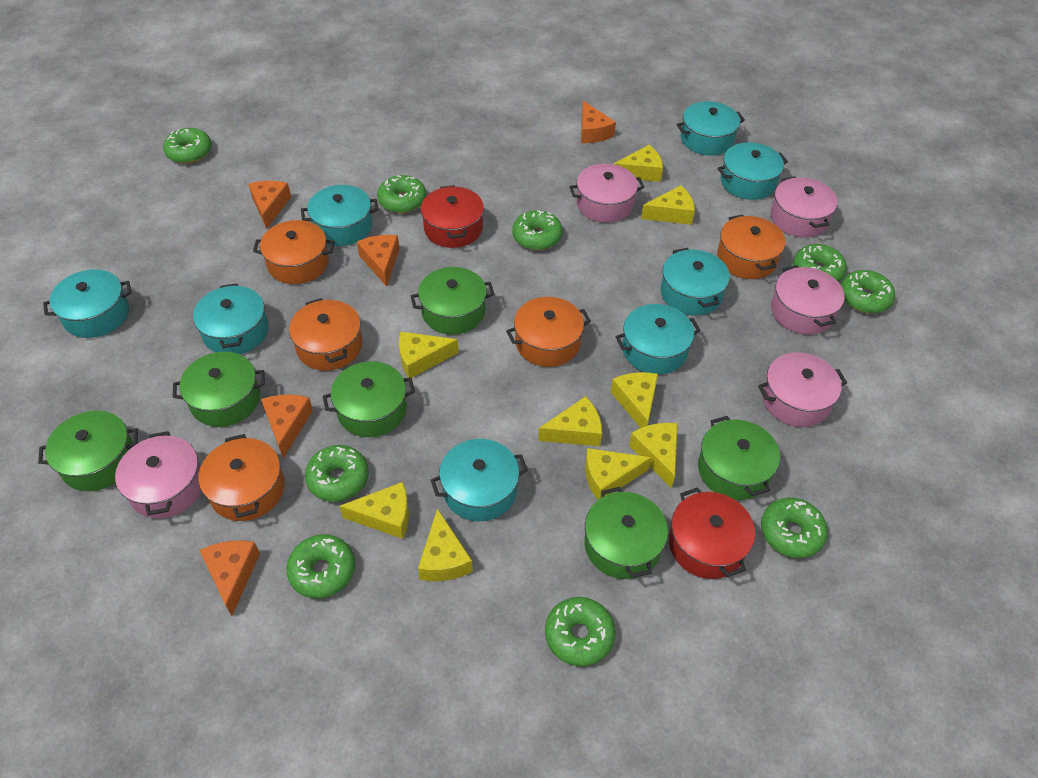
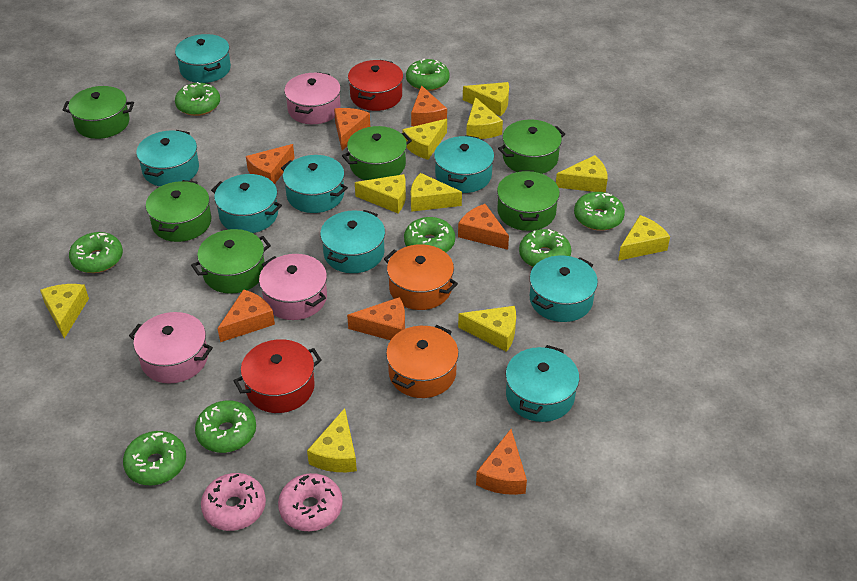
green donut: [163,128,212,164] [286,534,355,599] [305,445,369,502] [377,175,426,213] [512,210,563,250] [545,597,616,666] [761,498,828,558] [793,244,847,282] [841,270,895,313] = 9 -> [69,232,123,273] [123,431,186,485] [175,82,220,116] [195,400,256,453] [404,217,455,252] [406,58,450,91] [519,229,571,267] [574,192,625,231] = 8
orange cheese: [200,541,260,616] [248,181,291,229] [261,394,313,458] [357,235,400,287] [581,101,616,143] = 5 -> [217,289,275,342] [246,144,295,184] [334,108,370,151] [347,297,405,340] [411,85,447,126] [458,204,509,250] [476,429,527,495] = 7
orange pot: [199,434,284,521] [253,220,334,284] [289,298,362,371] [506,297,591,367] [717,214,786,279] = 5 -> [384,244,458,310] [386,325,459,398] = 2
pink donut: none = 0 -> [201,473,266,531] [278,473,343,531] = 2
pink pot: [115,431,202,519] [569,163,644,223] [758,352,847,427] [770,176,838,238] [771,265,845,334] = 5 -> [129,312,213,384] [259,254,327,320] [284,72,341,124] = 3
yellow cheese: [339,482,409,539] [399,332,459,378] [418,508,473,581] [538,396,602,446] [585,448,652,500] [611,372,658,428] [614,145,663,182] [629,423,678,488] [641,185,695,225] = 9 -> [40,284,89,339] [307,408,357,472] [355,174,406,213] [402,119,447,160] [411,173,462,212] [458,306,516,352] [463,82,509,116] [466,97,503,139] [556,155,608,193] [618,215,670,261] = 10

